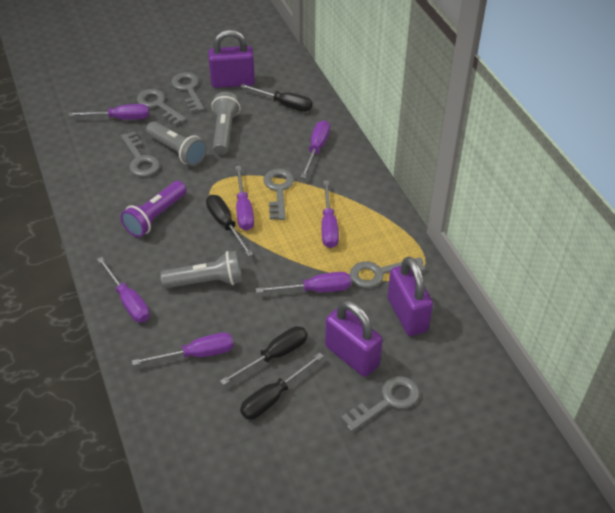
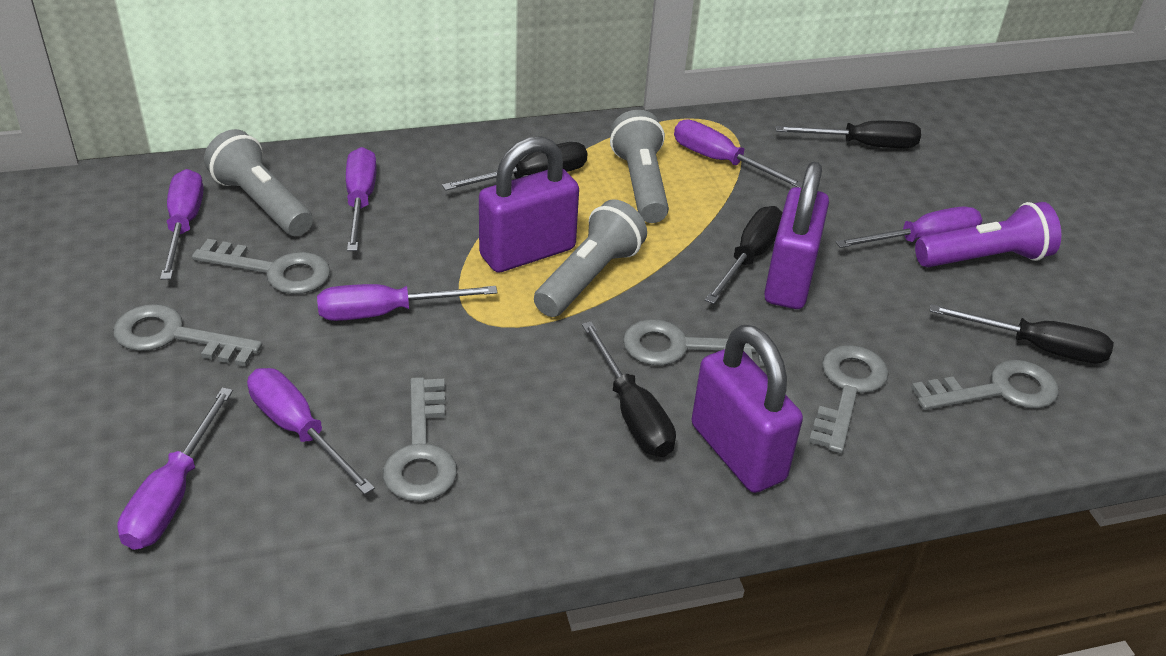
black screwdriver: [206,195,253,257] [220,326,308,385] [240,84,312,112] [240,352,324,420] = 4 -> [442,142,587,191] [582,321,676,457] [705,206,782,304] [775,121,921,148] [930,304,1114,364] = 5

